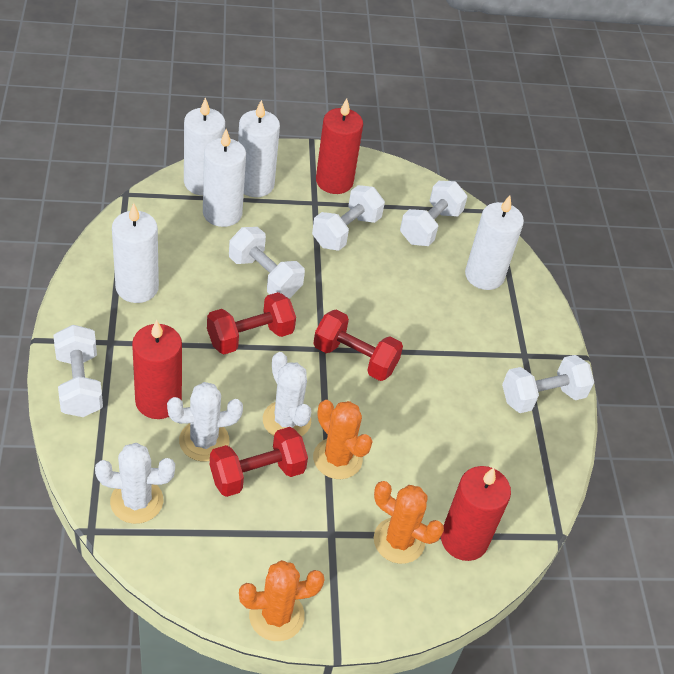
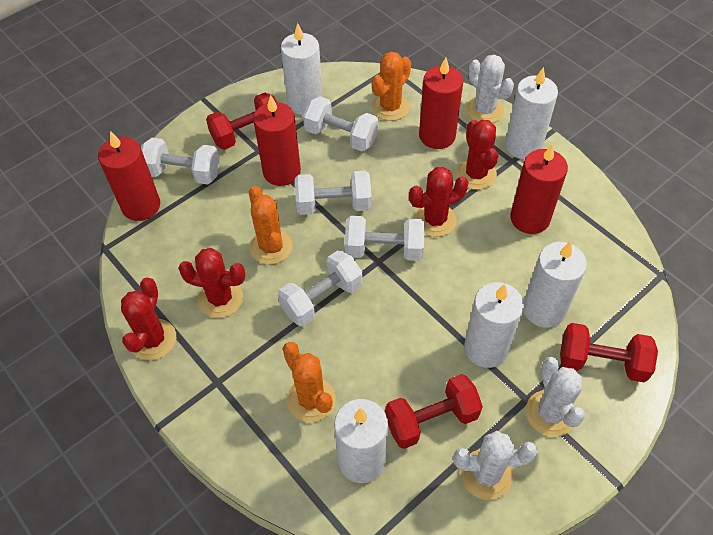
red cactus: none = 0 -> [121,277,176,360] [178,248,245,318] [409,167,469,237] [456,120,498,190] = 4
red candle: [132,320,182,419] [316,98,363,194] [441,466,511,561] = 3 -> [98,131,160,221] [253,95,301,186] [419,57,463,149] [510,144,568,234] = 4

